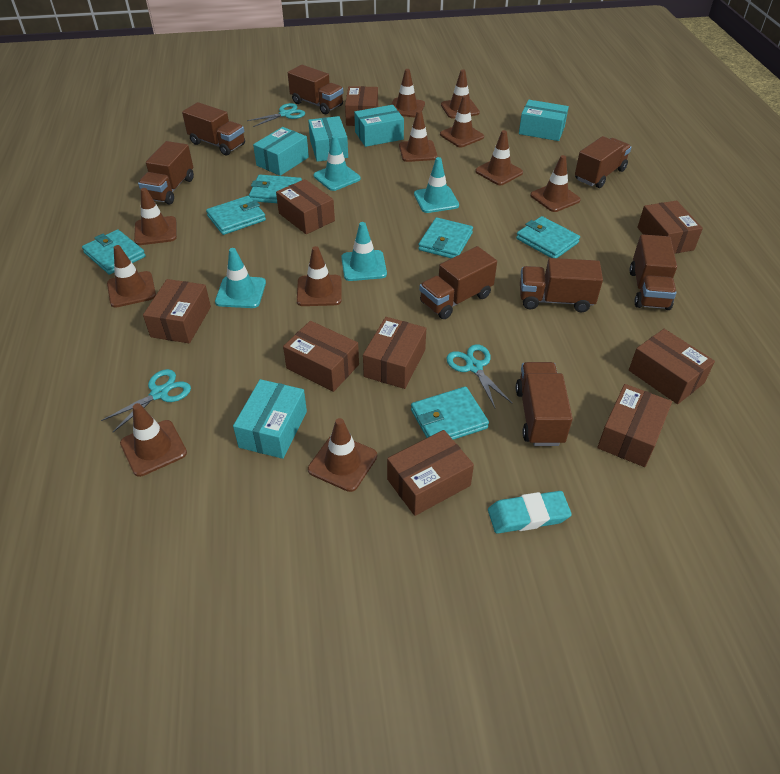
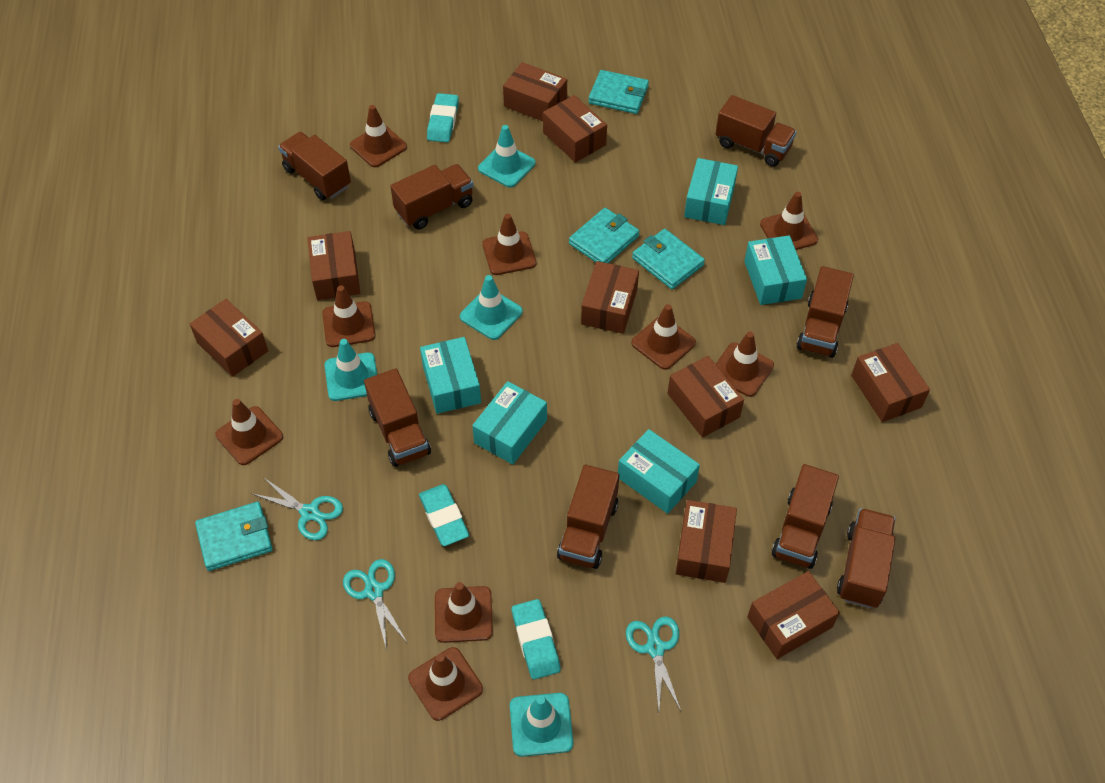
brown traffic cone: [107,245,156,308] [120,403,187,477] [134,188,177,245] [297,246,342,306] [308,418,377,492] [391,69,425,118] [399,110,438,162] [440,95,484,147] [441,69,480,118] [475,130,523,185] [530,155,581,212] = 11 -> [215,399,283,465] [322,285,375,347] [350,105,407,167] [408,647,483,721] [435,582,493,643] [482,214,536,275] [631,304,696,370] [716,331,774,397] [760,192,818,250] = 9
turquoise eraser: [488,491,572,534] = 1 -> [419,484,469,546] [427,93,459,142] [512,599,560,680] = 3
turquoise wallet: [82,230,146,275] [206,196,266,235] [249,175,302,203] [411,386,489,440] [418,217,473,258] [516,216,580,258] = 6 -> [195,502,273,571] [569,208,640,263] [588,70,649,114] [632,229,705,289] = 4

